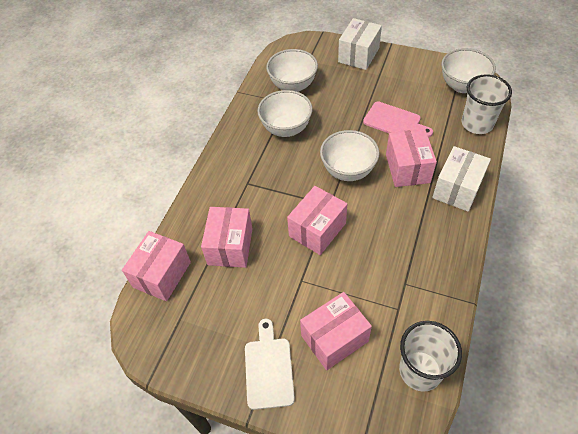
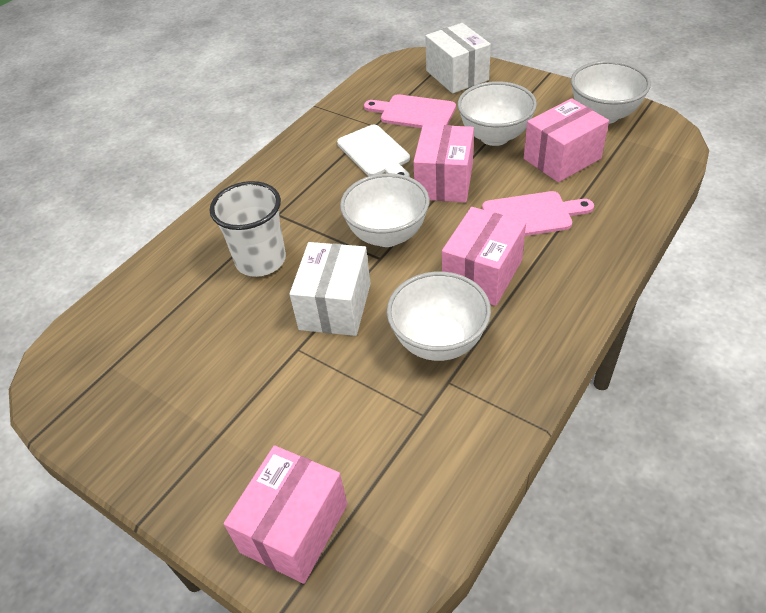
pink box: [122,231,191,301] [201,207,253,268] [287,186,347,255] [300,292,372,370] [386,129,437,187] = 5 -> [224,445,347,584] [413,124,474,202] [442,207,526,306] [524,98,609,182] = 4
pink cutting board: [363,101,433,137] = 1 -> [364,94,456,128] [482,191,594,236] = 2
white cup: [399,321,462,392] [462,74,512,134] = 2 -> [210,181,286,277] = 1

